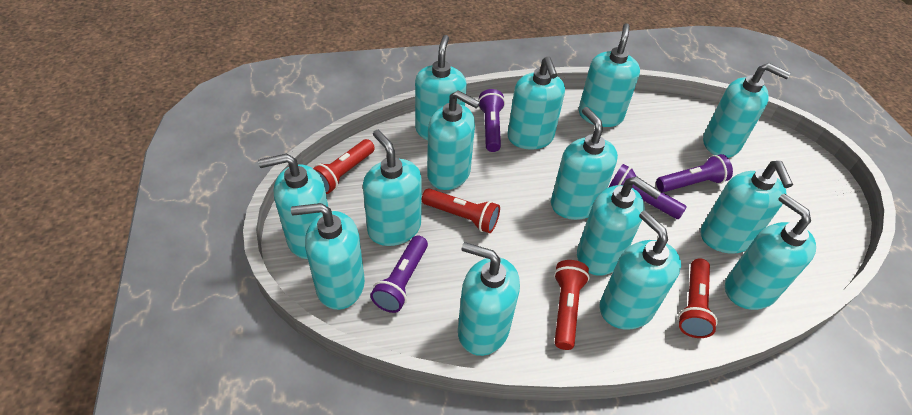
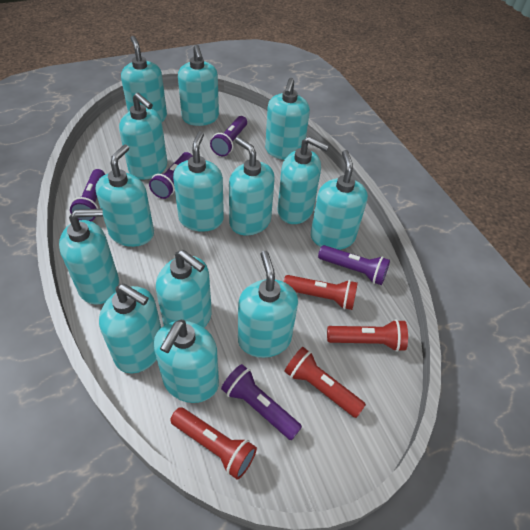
purple flashlight: [370,235,428,313] [478,89,505,152] [609,164,687,219] [656,154,733,192] = 4 -> [70,169,105,221] [149,152,193,199] [210,116,247,156] [221,364,302,440] [318,245,390,285] = 5

